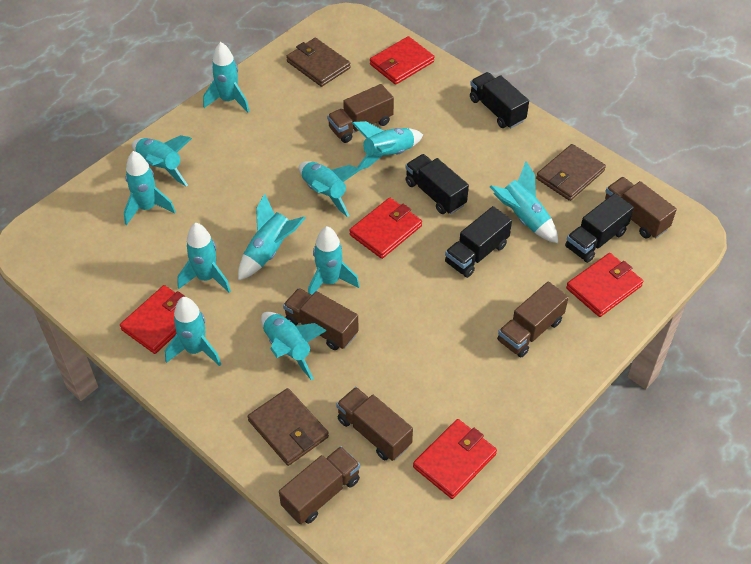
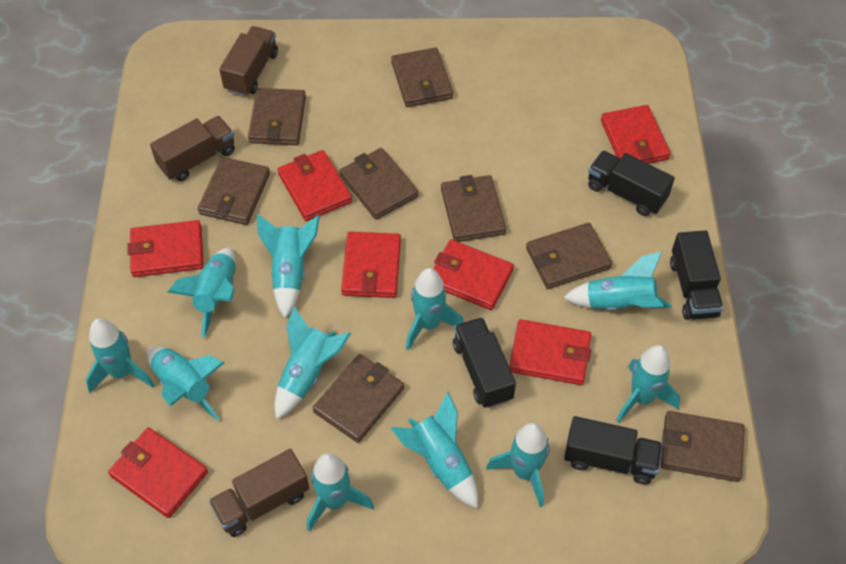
brown truck: [279,446,360,524] [283,288,359,350] [327,84,394,143] [336,387,413,461] [497,282,569,357] [605,177,677,239] = 6 -> [150,116,235,181] [209,449,309,537] [219,26,278,96] = 3
brown wallet: [248,388,329,466] [286,38,351,87] [536,144,606,201] = 3 -> [198,157,270,225] [248,88,306,145] [313,354,404,443] [339,148,418,220] [391,47,453,107] [441,175,506,242] [526,223,612,289] [661,411,745,482] = 8
red wallet: [120,285,186,354] [349,198,422,259] [370,36,435,85] [413,419,497,499] [566,253,643,317] = 5 -> [108,427,208,518] [127,220,204,277] [278,150,352,221] [341,232,401,298] [433,239,514,310] [509,319,591,385] [601,105,671,164] = 7

